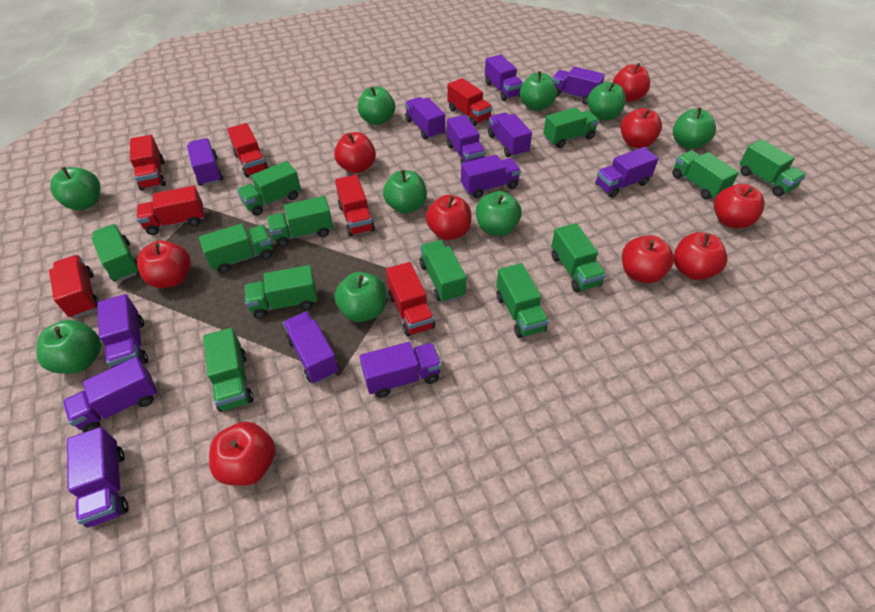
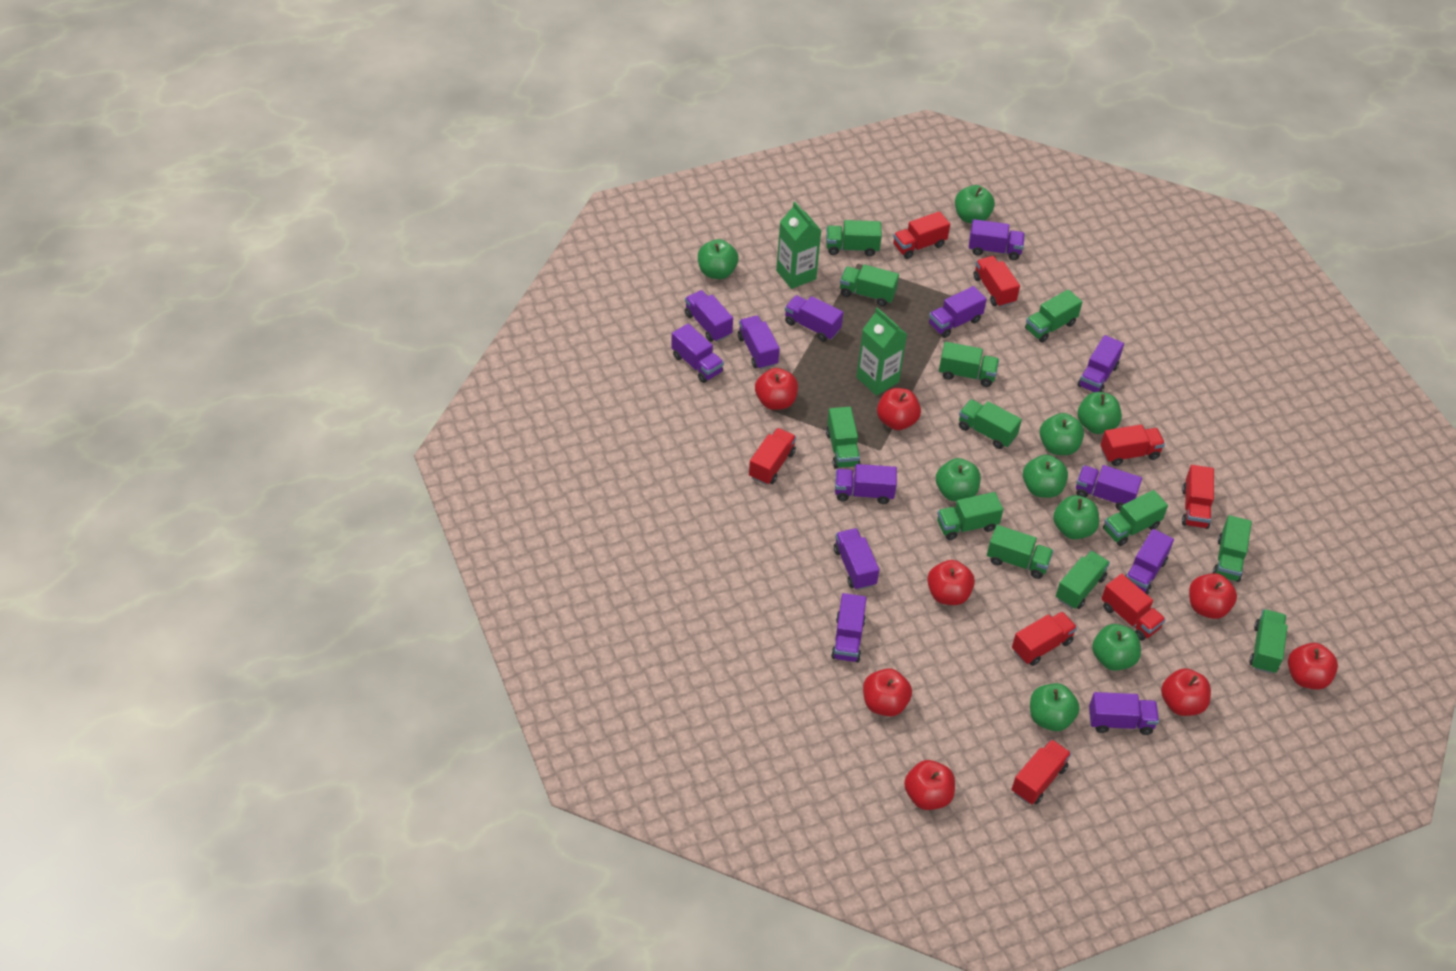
green carton: none = 0 -> [776,202,821,289] [856,307,907,396] = 2
red apple: [137,240,191,288] [209,422,276,486] [334,132,376,174] [426,195,471,240] [613,63,650,102] [620,108,662,148] [622,235,674,283] [674,232,727,280] [714,184,765,229] = 9 -> [755,368,798,410] [863,668,912,716] [877,388,921,430] [904,760,955,810] [927,560,975,605] [1161,668,1211,716] [1189,573,1237,619] [1288,643,1338,690] = 8
red truck: [49,255,99,318] [130,135,166,191] [137,186,204,235] [227,123,269,178] [335,175,375,237] [386,262,435,336] [448,78,492,126] = 7 -> [749,428,796,485] [893,211,950,259] [973,256,1020,307] [1012,612,1077,666] [1012,739,1071,805] [1101,424,1165,466] [1101,574,1166,641] [1182,465,1214,529] = 8

